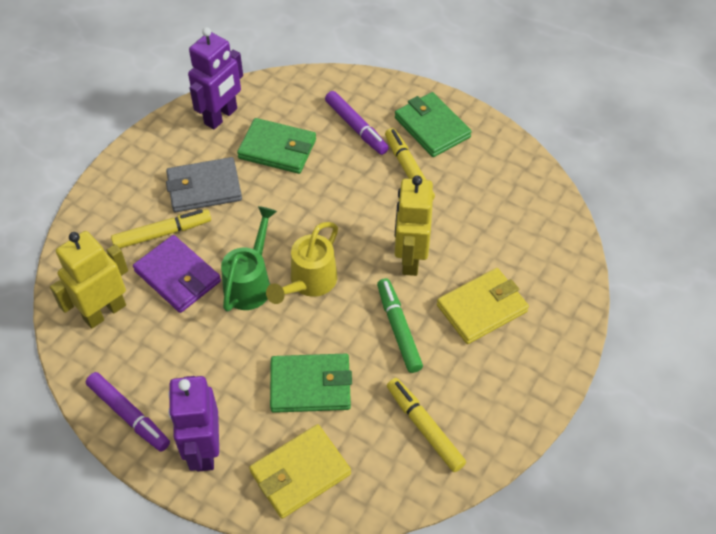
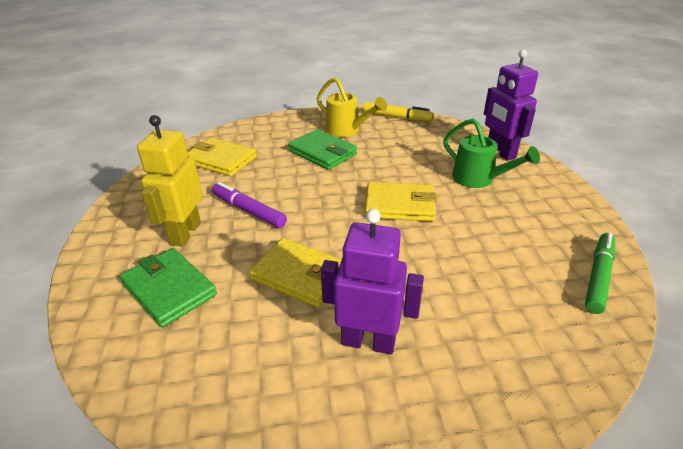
green wallet: [237,118,316,174] [270,354,352,413] [395,92,472,157] = 3 -> [120,248,217,328] [288,129,357,170] = 2
grey wallet: [166,157,242,212] = 1 -> none = 0
purple marker: [86,372,170,452] [325,91,389,155] = 2 -> [212,182,287,228] = 1
purple wallet: [133,235,221,313] = 1 -> none = 0
yellow marker: [111,209,211,249] [385,128,435,199] [387,378,466,472] = 3 -> [363,102,433,121] = 1
yellow robot: [50,231,128,329] [395,176,433,276] = 2 -> [137,115,203,247] = 1
yellow wallet: [249,424,351,519] [437,268,529,344] = 2 -> [188,137,257,176] [249,238,342,307] [365,182,437,221] = 3

